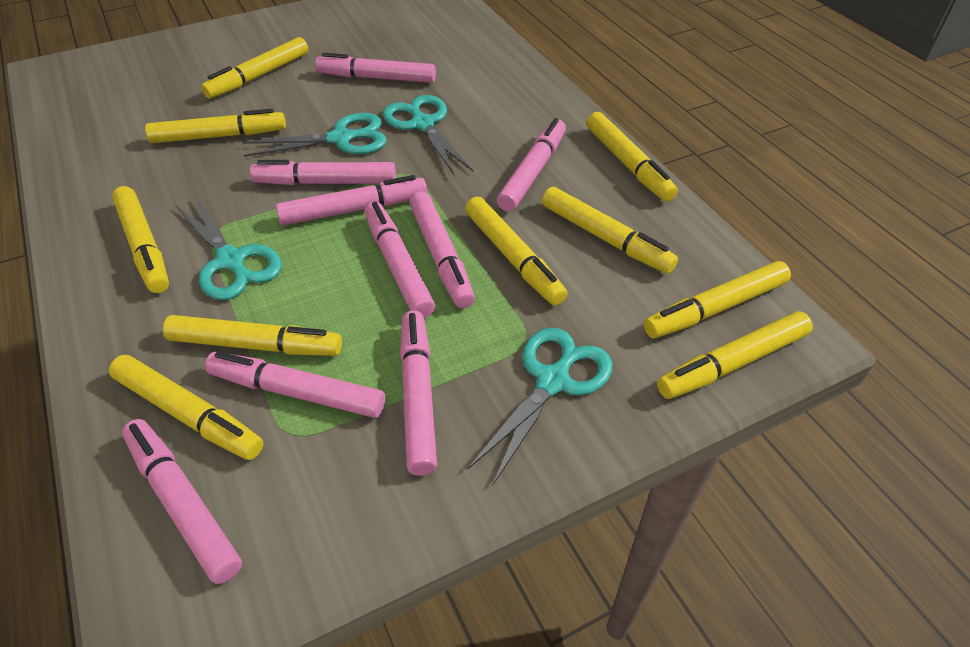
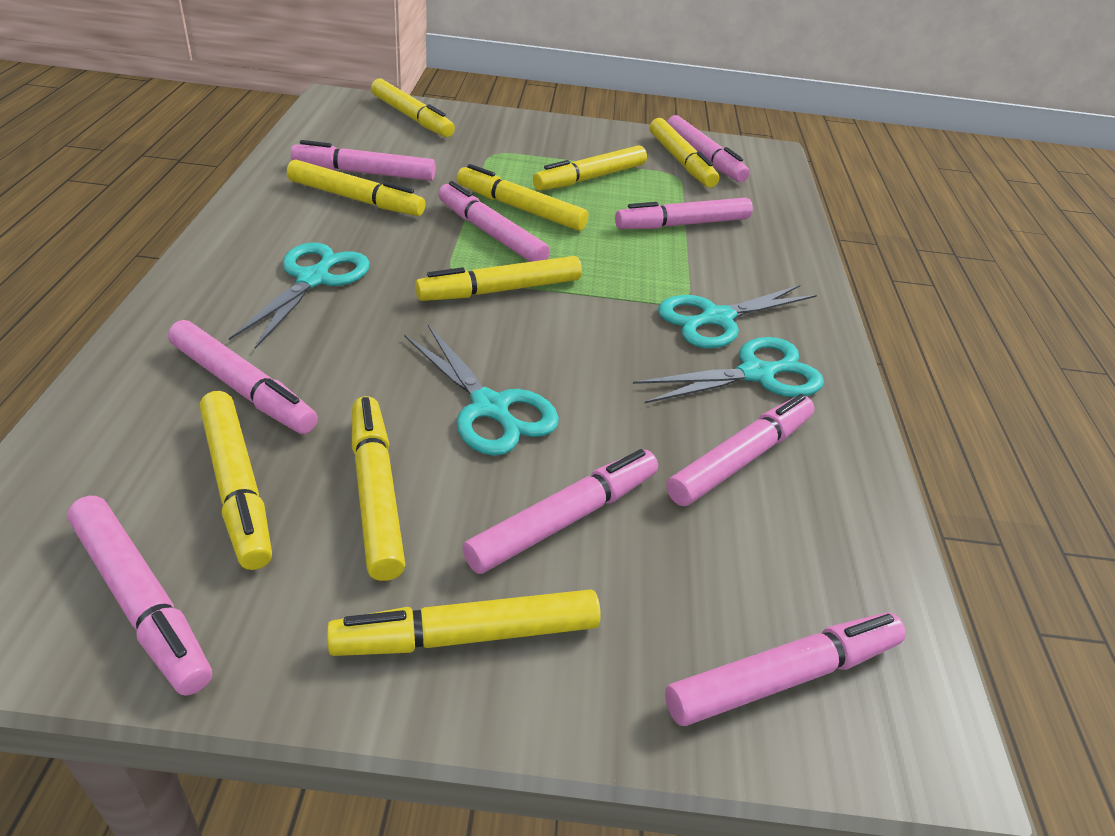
yellow marker: [109,355,263,460] [112,186,169,293] [145,109,286,143] [163,315,342,356] [201,37,309,99] [465,196,567,305] [542,187,678,274] [587,112,678,202] [644,261,791,339] [657,311,813,399] = 10 -> [200,391,272,570] [287,160,426,216] [327,589,601,656] [352,396,405,581] [371,78,455,137] [415,256,582,301] [457,164,588,231] [533,145,647,191] [649,118,719,188] = 9

